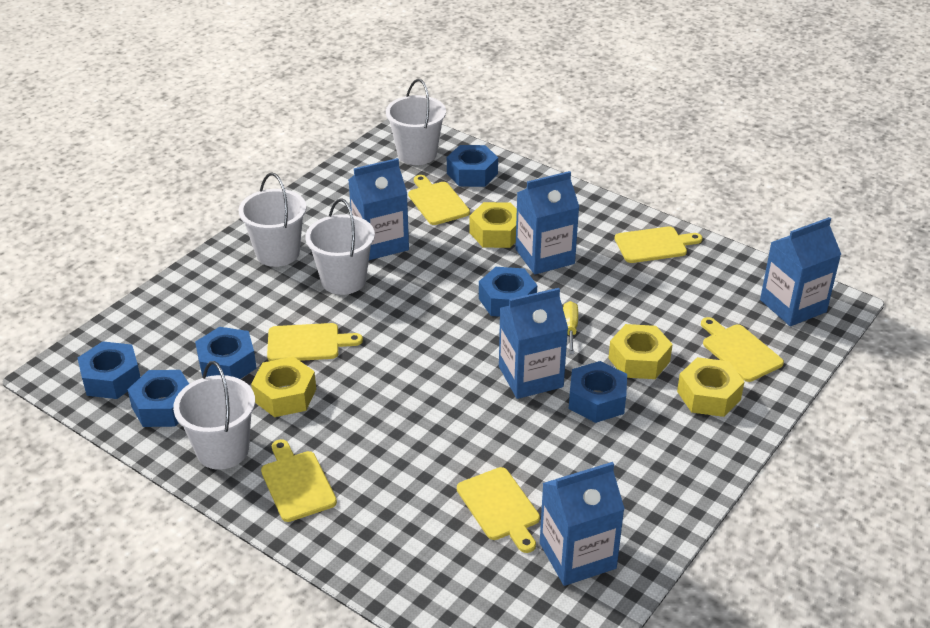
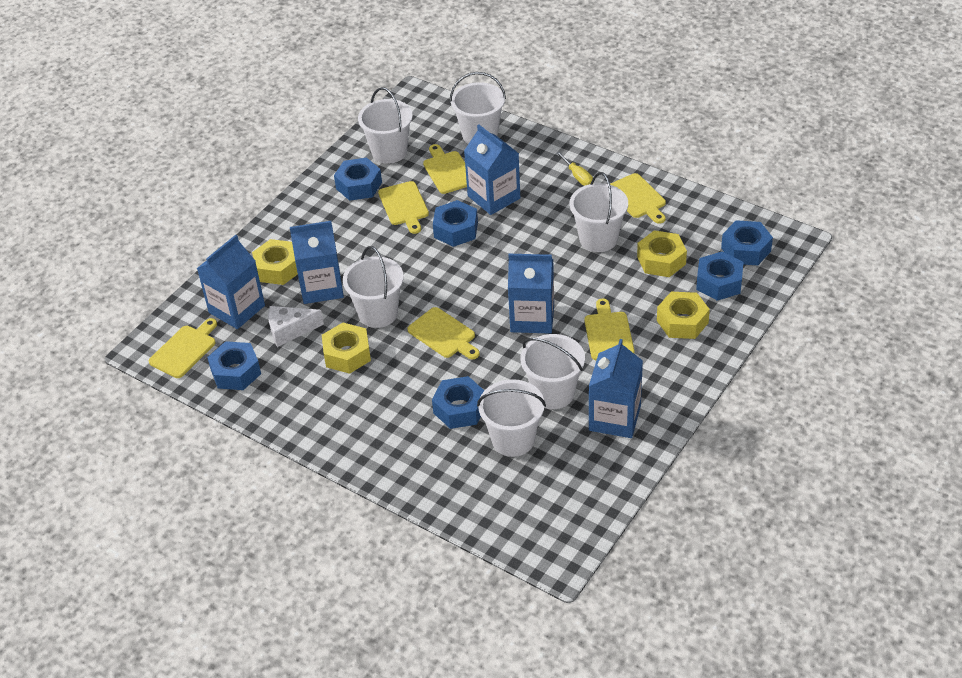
white bucket: [173,361,255,470] [239,173,306,267] [305,198,375,295] [386,79,446,165] = 4 -> [343,246,404,328] [358,87,413,164] [450,72,506,144] [477,379,546,457] [521,334,585,409] [569,172,628,252] = 6
white cheese: none = 0 -> [268,306,324,347] = 1

